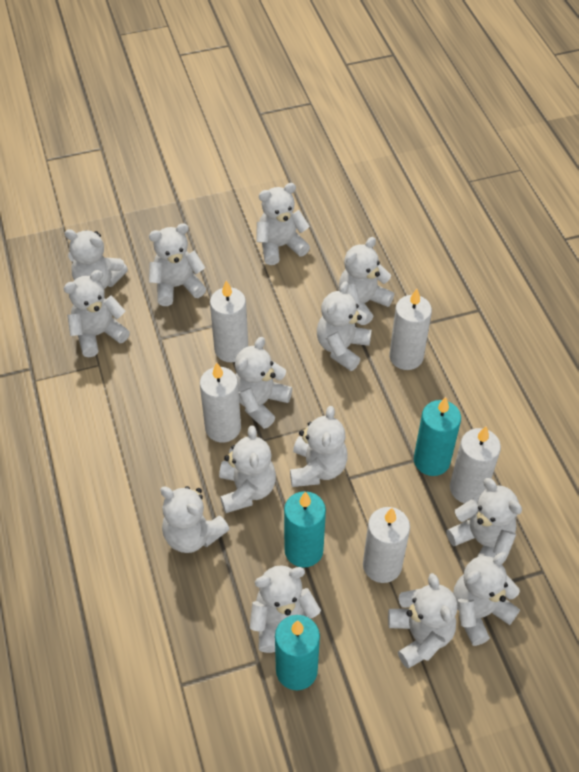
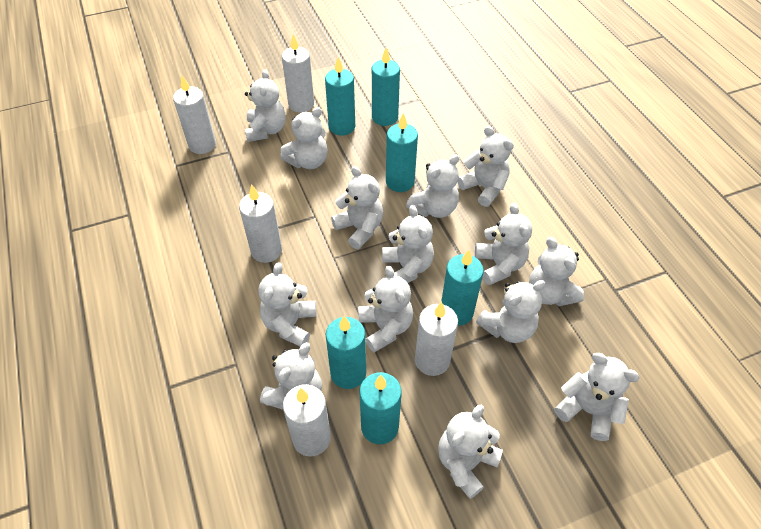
turquoise candle: [275,615,320,690] [284,491,326,568] [414,397,461,476] = 3 -> [325,57,355,136] [326,316,366,389] [359,372,402,444] [372,48,400,126] [386,113,418,192] [441,250,484,326] = 6

